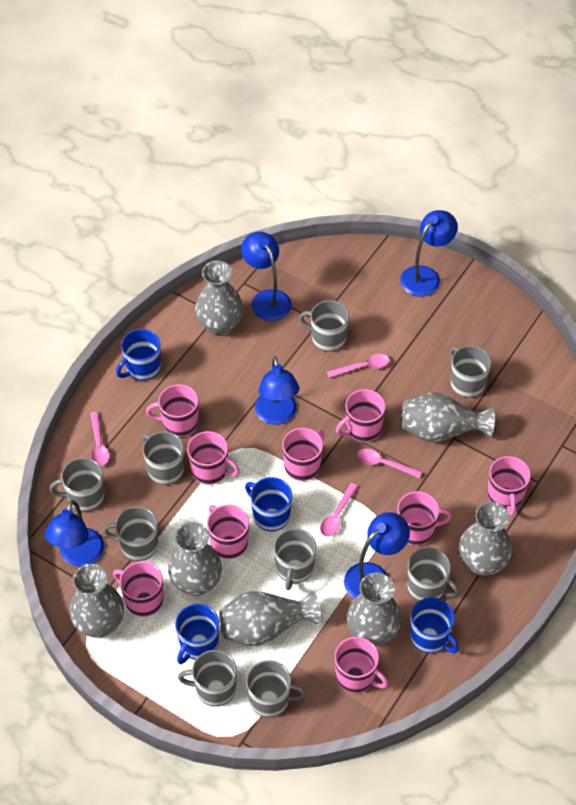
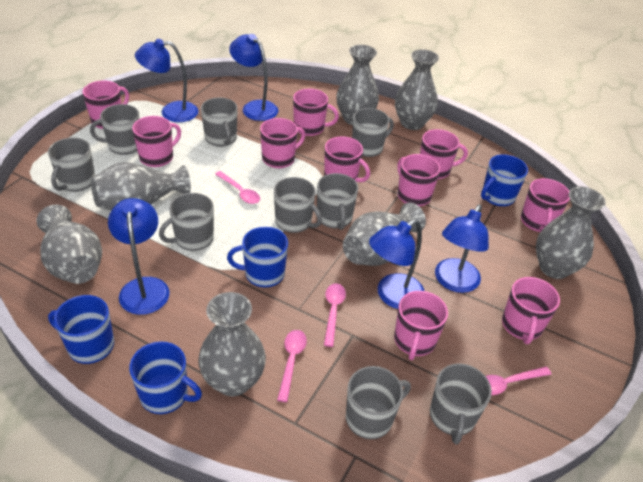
pink mug: [113,561,163,617] [146,384,199,437] [187,431,240,485] [207,505,249,559] [282,428,325,481] [334,637,388,693] [336,389,386,442] [397,491,452,546] [487,456,531,516] = 9 -> [82,81,129,129] [132,116,181,167] [260,118,305,168] [293,89,339,136] [324,136,370,182] [394,291,448,360] [397,154,440,206] [420,129,468,179] [502,277,560,344] [521,178,570,232] = 10

